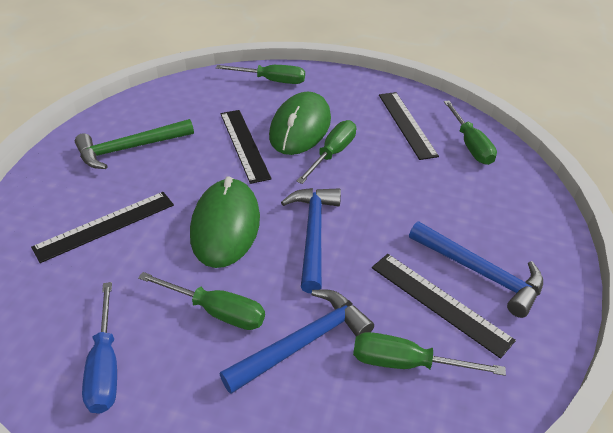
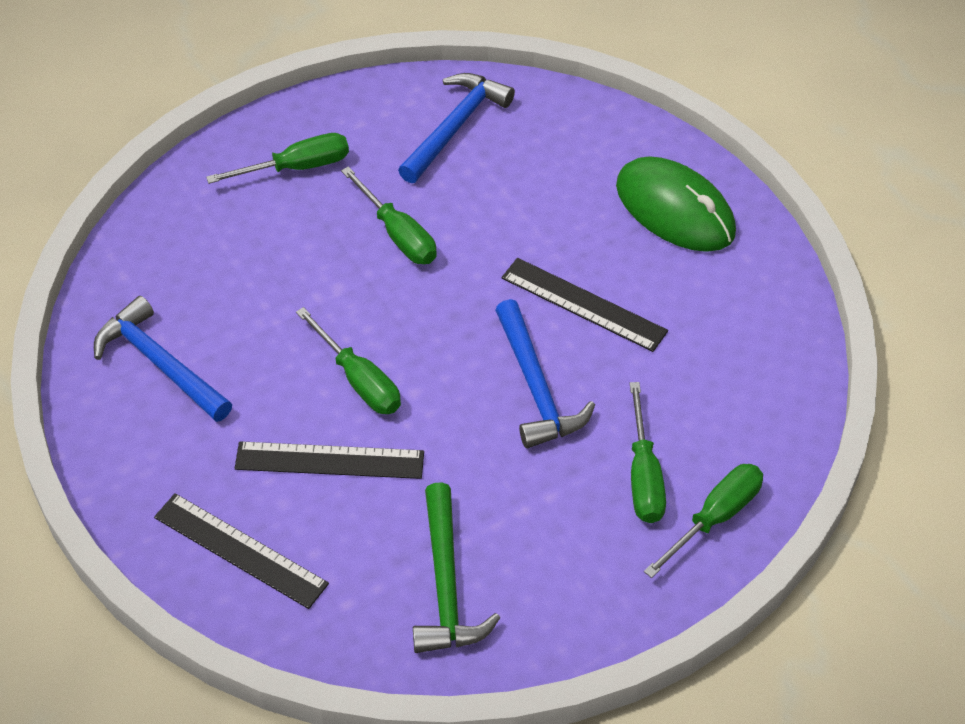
black ruler: [31,192,174,263] [220,110,272,184] [372,254,516,359] [379,92,439,160] = 4 -> [154,493,329,609] [235,441,424,479] [501,258,668,352] = 3
blue screwdriver: [82,282,117,414] = 1 -> none = 0
green mouse: [190,176,260,268] [269,92,331,155] = 2 -> [616,156,736,252] = 1

